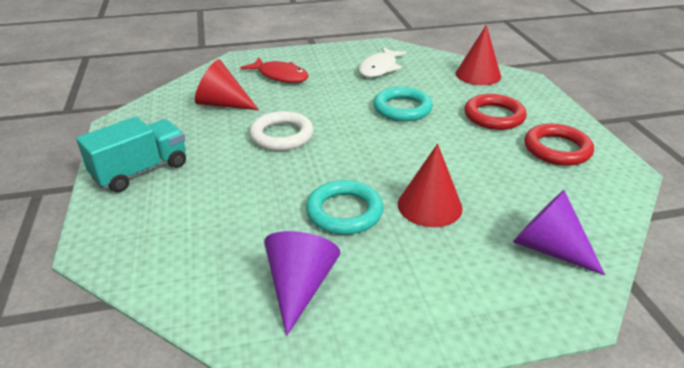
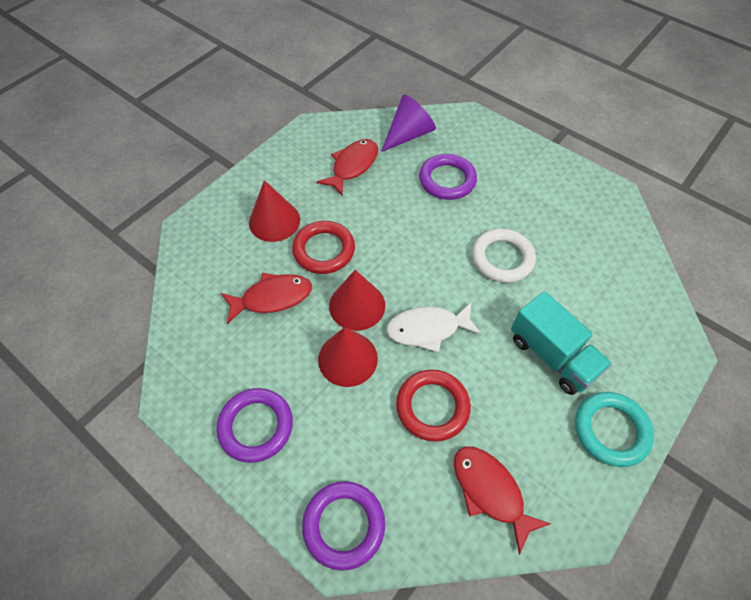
purple cone: [264,231,340,336] [513,190,605,275] = 2 -> [381,94,436,152] = 1
purple ring: none = 0 -> [217,388,293,463] [302,481,385,571] [419,154,477,200] = 3
red fish: [240,57,309,83] = 1 -> [221,273,312,324] [317,139,378,196] [454,446,551,555] = 3
turquoise ring: [306,180,383,235] [373,87,433,122] = 2 -> [575,392,654,467] = 1

